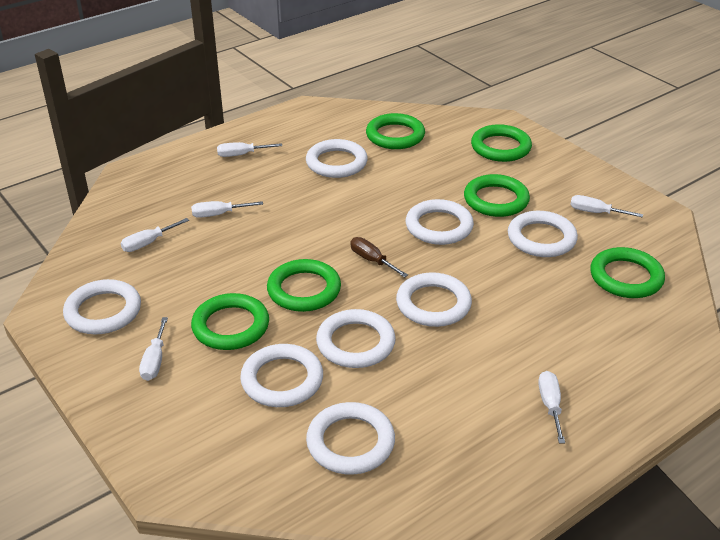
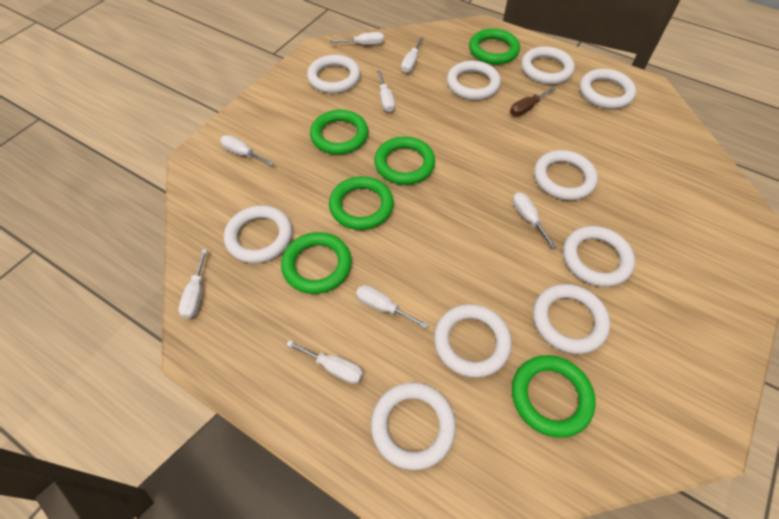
white ring: [63,279,141,334] [240,344,323,407] [306,139,368,178] [306,402,395,475] [316,309,396,368] [396,272,472,327] [406,199,474,245] [508,211,578,257] = 8 -> [224,205,292,263] [307,55,360,93] [371,382,456,470] [434,304,512,378] [447,61,501,100] [521,46,575,84] [533,284,610,354] [534,150,598,200] [563,226,635,287] [580,69,636,109] = 10
white screwdriver: [121,218,189,252] [139,317,168,381] [191,201,263,218] [217,142,282,157] [538,371,565,443] [570,195,643,217] = 6 -> [179,249,207,319] [220,135,274,166] [286,340,363,384] [330,32,384,45] [356,285,428,329] [377,71,395,112] [401,37,423,73] [513,192,557,249] = 8

